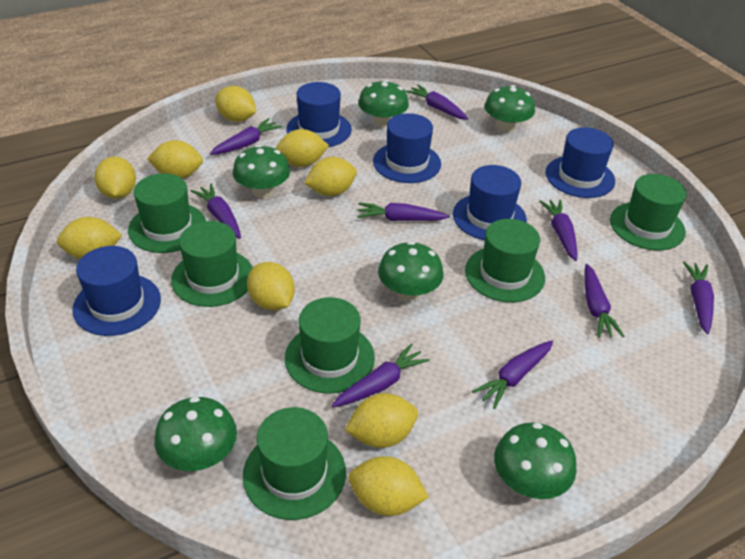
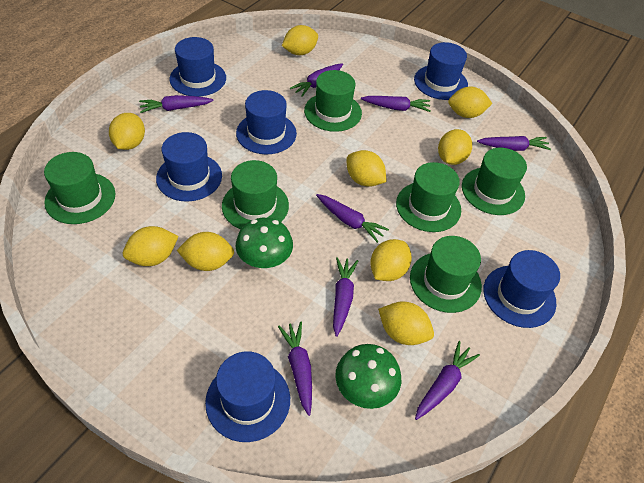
blue hat: [72,246,161,336] [286,82,352,147] [373,113,441,183] [453,165,527,240] [545,127,615,198] = 5 -> [156,132,222,201] [170,37,226,97] [205,351,290,442] [236,90,297,155] [414,42,468,100] [483,250,560,328] = 6
green mushroom: [154,397,237,471] [233,145,290,198] [358,80,409,128] [378,241,444,301] [484,85,535,133] [494,423,577,499] = 6 -> [236,218,293,268] [335,344,401,409] = 2
purple carrot: [191,183,241,239] [210,118,282,155] [332,343,430,407] [357,203,449,221] [405,85,468,120] [472,341,553,409] [539,199,577,261] [584,264,625,338] [683,261,714,334] = 9 -> [139,95,213,113] [278,322,312,416] [290,63,343,97] [316,194,389,243] [333,257,358,337] [361,96,430,112] [415,341,480,420] [477,136,551,151] = 8

